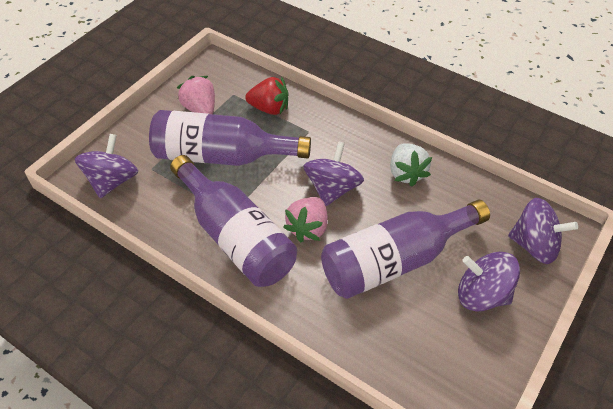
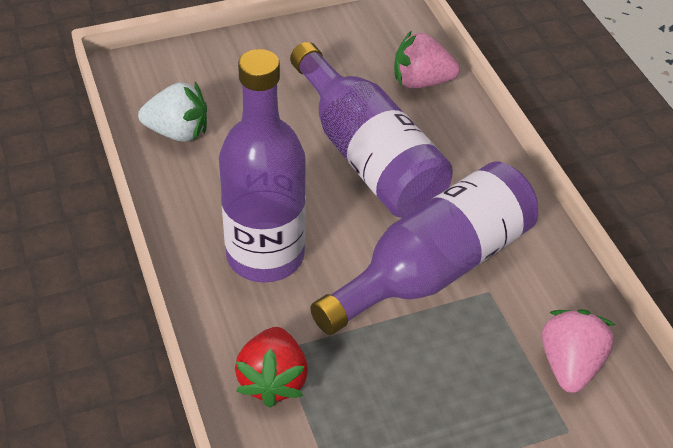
purple spinning top: [75,134,138,198] [303,141,364,206] [458,252,520,312] [508,198,578,264] = 4 -> none = 0

